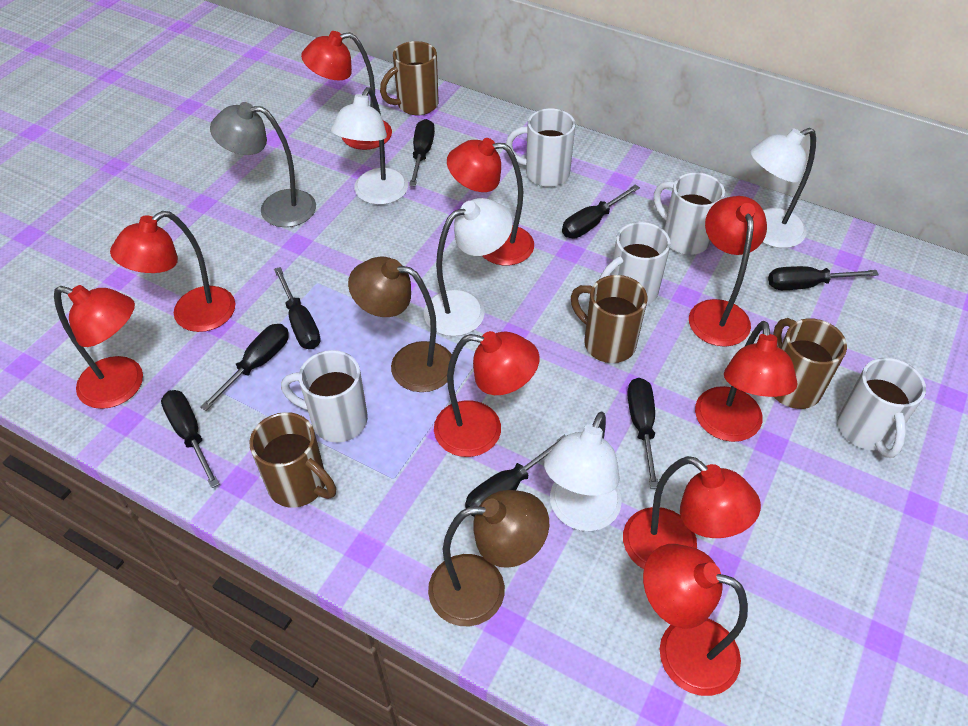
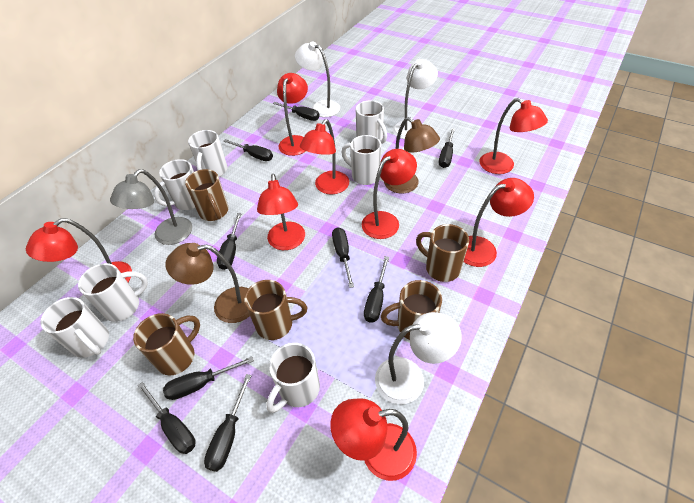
black screwdriver: [161,390,219,488] [200,324,289,411] [274,267,321,349] [409,119,435,186] [465,434,566,517] [562,184,640,238] [627,378,658,488] [768,266,879,290] = 8 -> [137,382,196,454] [163,356,254,400] [204,374,252,472] [217,213,242,270] [223,139,273,161] [273,102,320,121] [332,227,354,288] [364,256,389,323] [439,128,455,168] = 9
brown mug: [250,412,336,508] [380,41,439,115] [571,275,647,363] [773,318,847,409] = 4 -> [133,313,200,375] [185,169,229,221] [244,280,307,340] [381,280,442,340] [416,224,469,282] = 5
red lamp: [54,285,143,409] [110,211,235,332] [301,31,392,150] [434,331,539,457] [447,138,534,265] [623,456,761,569] [643,544,748,696] [689,196,767,347] [695,321,798,442] = 9 -> [26,218,132,282] [257,174,305,250] [277,73,308,156] [300,119,349,194] [330,398,417,481] [362,149,417,239] [464,178,534,267] [480,98,548,174] = 8
white lamp: [331,87,408,205] [424,198,513,336] [544,412,622,531] [751,128,816,248] = 4 -> [295,41,340,117] [375,312,461,404] [392,59,438,139] = 3
white mug: [281,350,368,442] [506,108,575,187] [599,222,671,305] [654,172,725,255] [837,358,926,458] = 5 -> [40,297,109,358] [78,263,148,322] [154,159,196,210] [188,130,228,177] [266,343,320,413] [342,135,381,185] [356,100,387,144] = 7

